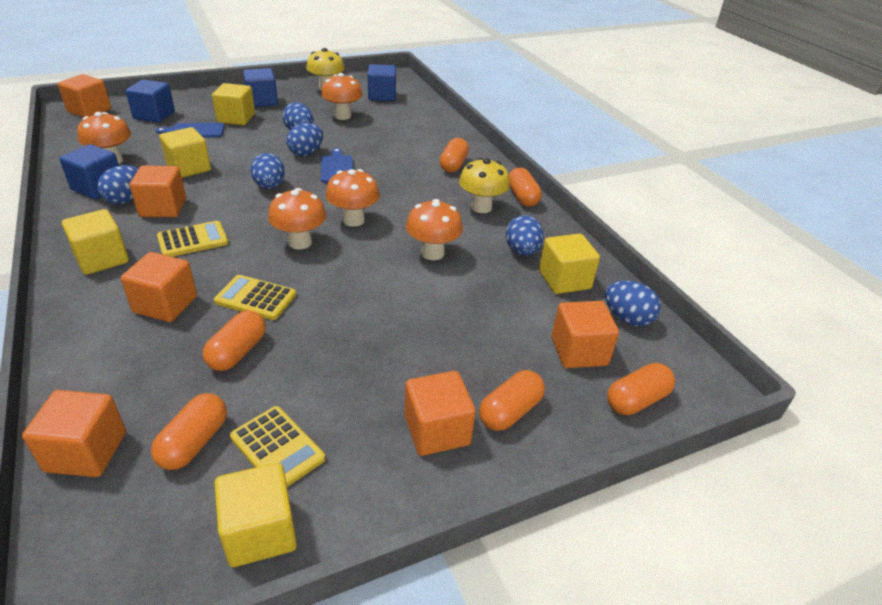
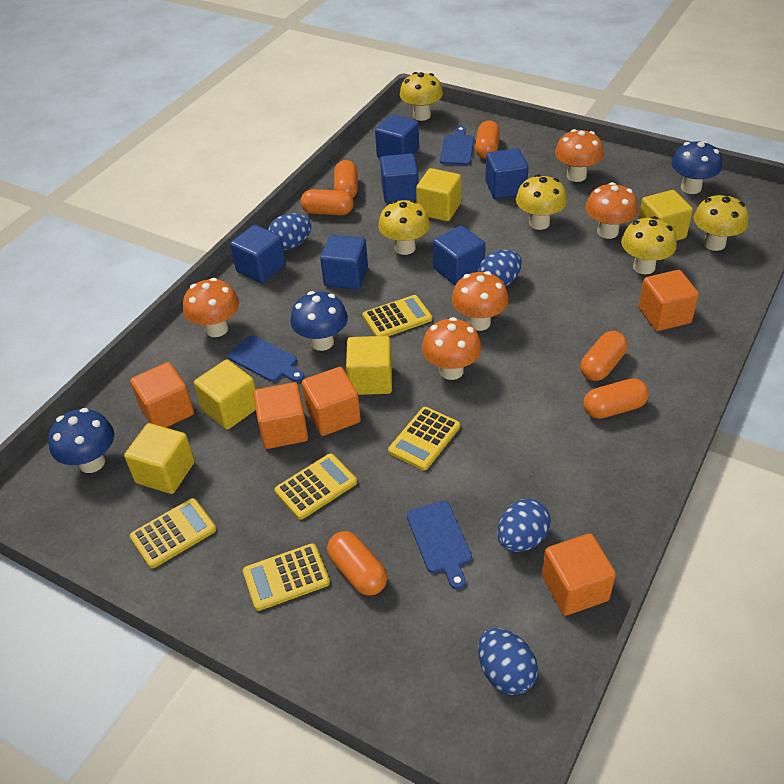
blue cube: [59,144,119,199] [126,80,175,123] [243,68,278,107] [368,64,396,101] = 4 -> [230,225,286,283] [320,235,368,290] [375,114,419,158] [380,153,419,203] [433,226,485,285] [485,148,528,199] = 6
blue cutting board: [156,123,224,138] [321,148,353,183] = 2 -> [228,335,304,382] [407,501,472,590] [440,126,474,165] = 3
blue egg: [97,165,138,204] [250,153,285,189] [282,102,313,130] [286,123,323,156] [506,215,544,256] [605,281,661,326] = 6 -> [268,213,311,250] [478,250,522,287] [478,628,538,695] [497,499,551,552] = 4
blue mushroom: none = 0 -> [48,408,114,473] [290,291,348,351] [671,140,722,194] = 3
orange cube: [22,390,126,477] [58,74,111,117] [121,252,197,322] [130,166,186,217] [405,371,476,456] [552,301,619,368] = 6 -> [130,362,194,428] [253,382,308,449] [302,367,361,436] [542,534,616,616] [638,270,699,331] = 5
yellow calculator: [157,221,228,257] [214,275,296,320] [230,406,325,487] = 3 -> [130,498,216,568] [243,544,330,611] [275,454,357,520] [363,295,432,336] [388,407,460,471] = 5
yellow mushroom: [306,48,345,91] [459,158,510,213] = 2 -> [378,200,430,255] [400,72,443,121] [516,174,567,230] [621,216,677,274] [694,193,749,251] = 5

